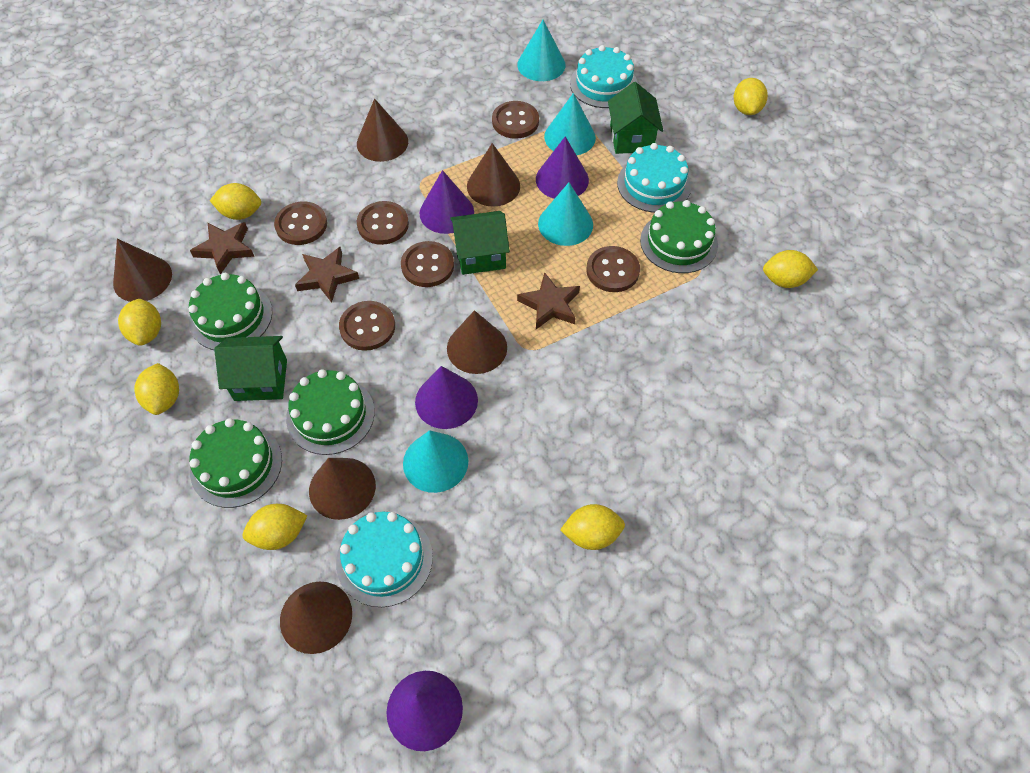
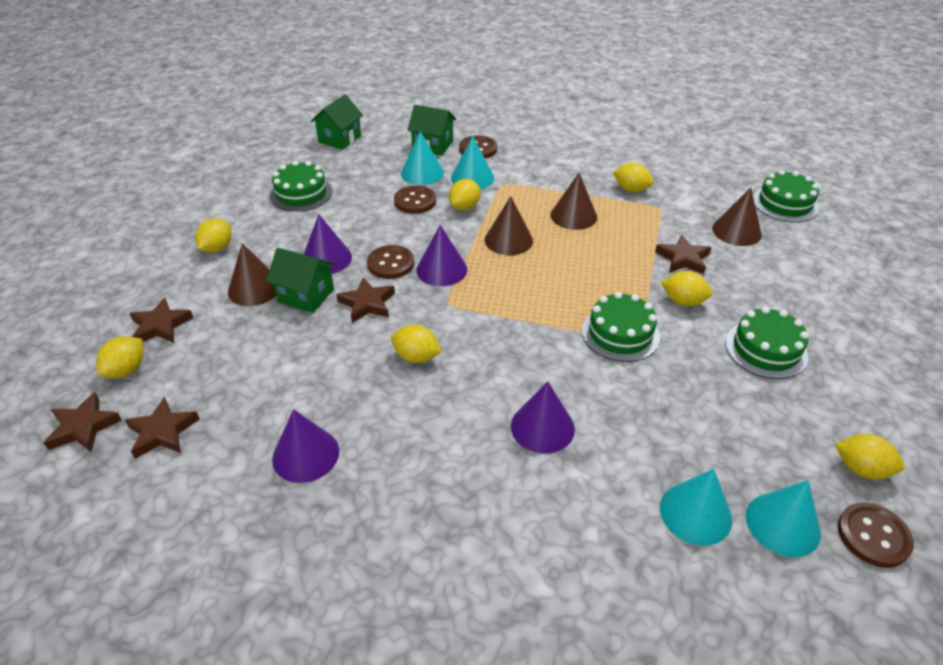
brown button: [274,201,327,245] [339,301,395,351] [357,201,409,245] [401,241,454,287] [492,101,539,139] [586,246,640,292] = 6 -> [367,245,414,279] [394,186,436,214] [459,135,497,158] [838,502,914,568] = 4
brown cone: [113,239,172,302] [280,581,352,654] [309,458,376,520] [357,98,408,162] [447,310,507,374] [467,143,520,207] = 6 -> [228,243,276,306] [485,196,533,255] [551,173,597,230] [712,188,762,246] = 4
brown star: [190,222,254,275] [295,247,359,303] [517,272,580,329] = 3 -> [44,393,122,452] [125,397,199,459] [129,298,193,343] [336,278,395,323] [655,234,711,274] = 5
turquoise cake: [336,512,433,607] [570,45,638,108] [617,143,691,213] = 3 -> none = 0

